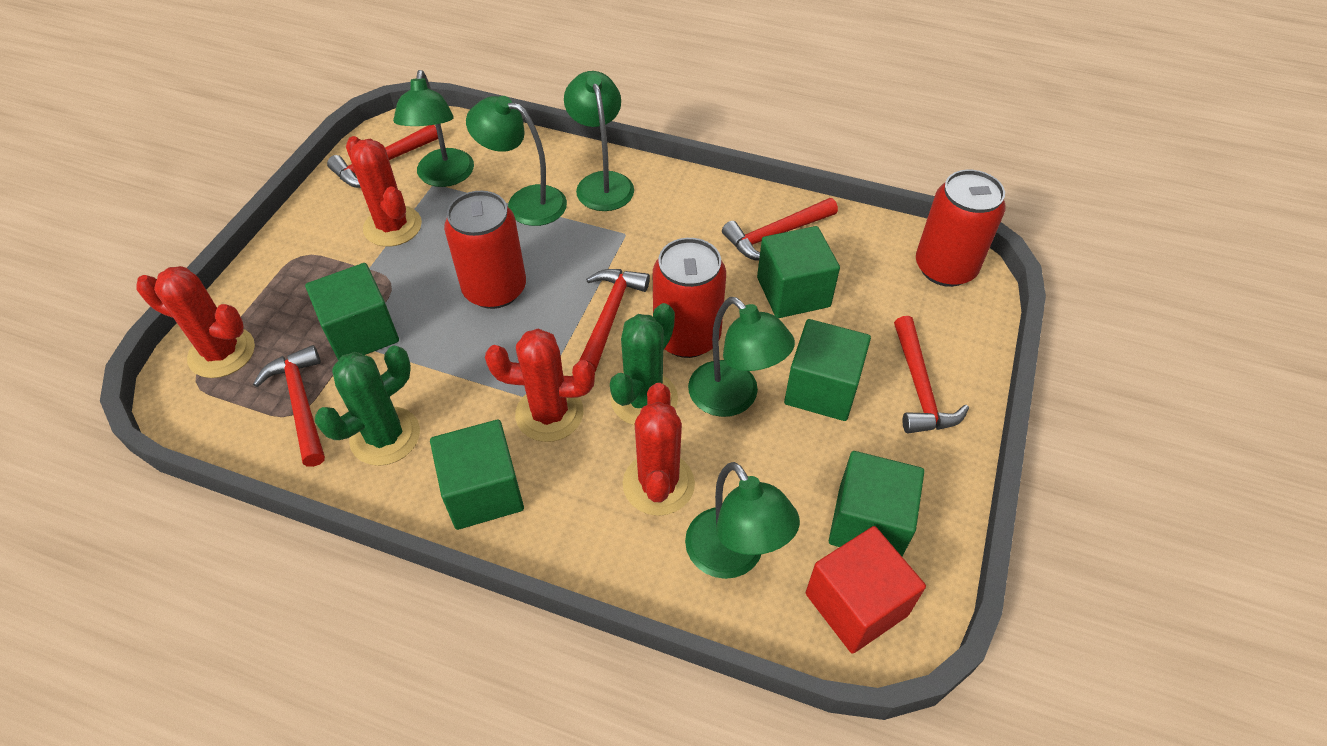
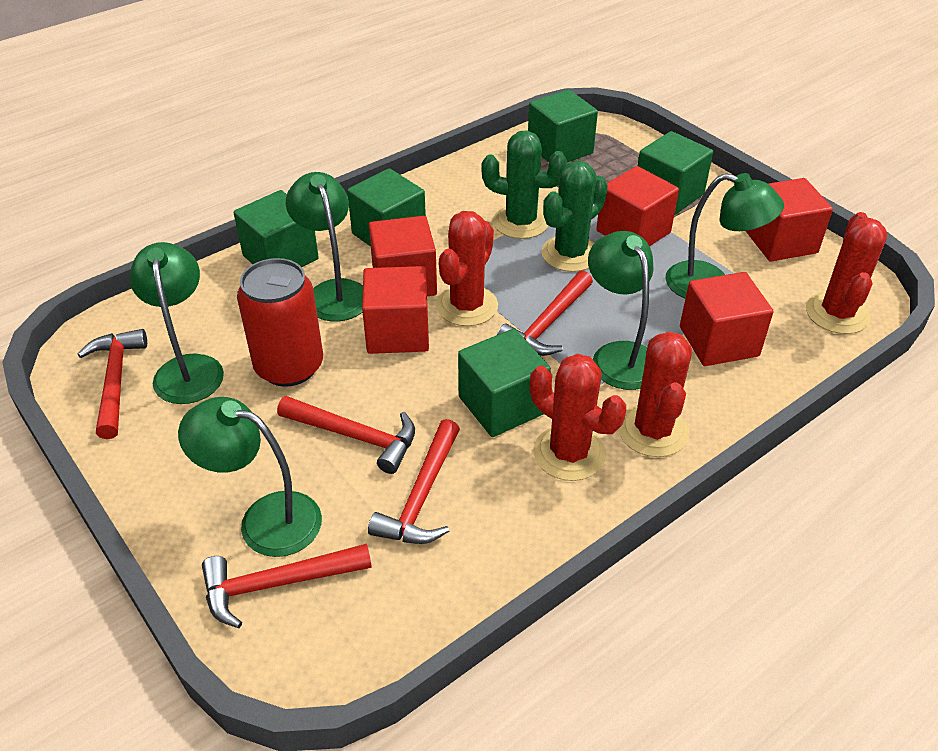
red can: [444,191,526,309] [653,238,726,358] [916,170,1006,287] = 3 -> [237,258,323,387] = 1
red cube: [806,526,926,654] = 1 -> [362,266,429,354] [369,216,437,296] [596,166,679,246] [680,272,774,366] [746,178,833,262] = 5

